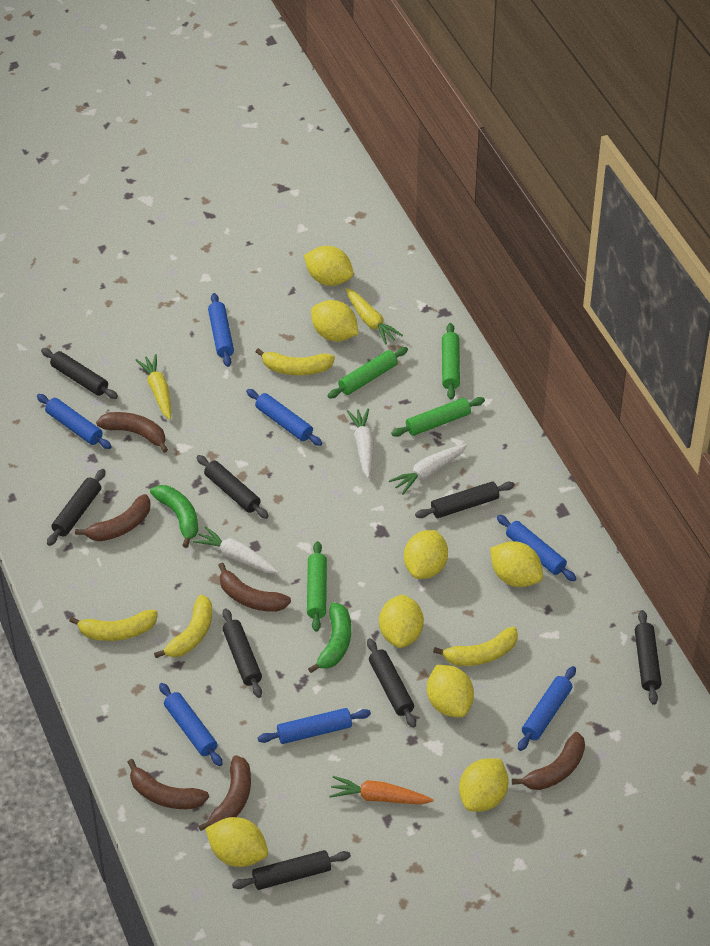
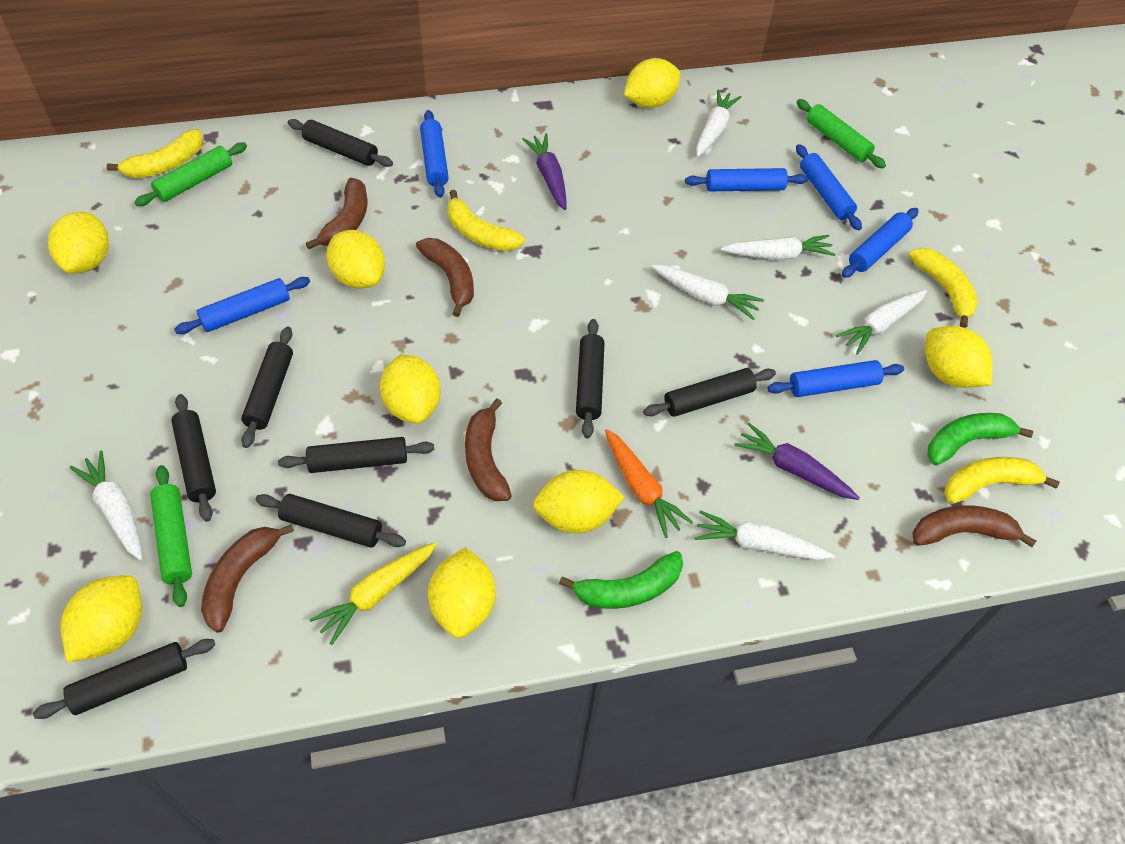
blue rolling pin: [37,394,112,449] [159,683,223,766] [208,293,234,367] [246,389,322,446] [258,708,371,744] [497,515,577,581] [518,666,576,751] = 7 -> [174,277,310,334] [420,110,449,198] [685,168,808,191] [768,360,904,397] [796,144,862,230] [842,208,919,278] = 6
brown banana: [75,494,151,541] [96,412,168,453] [127,759,209,809] [198,755,251,831] [218,562,291,612] [512,732,585,790] = 6 -> [201,524,294,633] [306,178,367,249] [416,238,474,317] [465,399,512,501] [912,505,1036,547] = 5
green rolling pin: [307,541,327,631] [328,347,408,398] [391,397,485,437] [442,323,460,400] = 4 -> [135,142,247,206] [150,465,192,607] [797,99,886,168] = 3
purple carrot: none = 0 -> [522,134,566,210] [734,423,860,500] = 2
white carrot: [193,526,279,573] [347,408,374,479] [389,444,467,495] = 3 -> [70,451,143,561] [651,265,764,320] [695,510,834,560] [696,90,741,157] [721,235,835,260] [836,290,927,355] = 6
yellow carrot: [136,354,171,420] [345,288,403,345] = 2 -> [309,542,437,645] = 1

